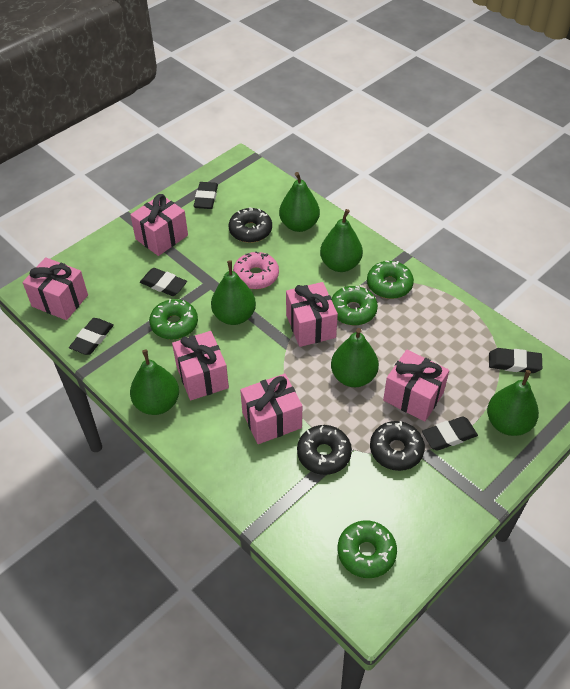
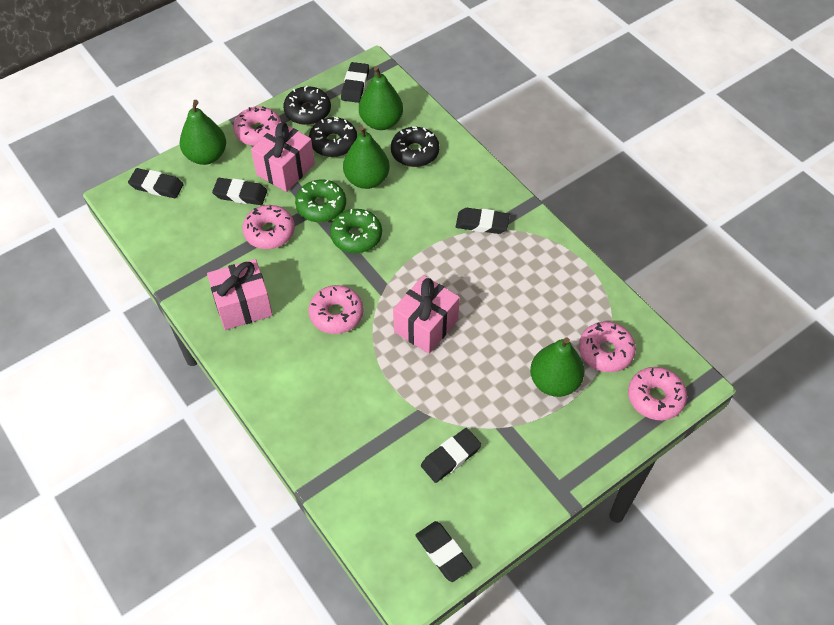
black eraser: [69,318,114,355] [140,268,187,296] [194,182,218,209] [422,417,478,451] [489,348,542,373] = 5 -> [128,168,184,198] [212,178,267,205] [341,62,369,103] [415,521,473,582] [421,428,482,483] [456,208,510,234] = 6
green donut: [149,299,198,340] [331,286,378,325] [338,520,397,578] [367,260,414,299] = 4 -> [295,180,346,222] [330,209,382,253] = 2
green pear: [130,349,179,415] [211,260,256,325] [279,172,320,232] [320,209,363,272] [331,328,379,387] [487,370,539,436] = 6 -> [180,100,226,165] [343,126,390,189] [359,66,403,130] [530,337,584,397] = 4
pink donut: [233,251,279,289] = 1 -> [233,106,281,146] [242,205,295,249] [309,285,364,334] [579,322,636,372] [628,367,687,420] = 5
pink gift: [23,257,88,320] [130,194,188,256] [172,331,229,401] [240,374,302,444] [286,282,338,347] [383,350,449,422] = 6 -> [207,259,273,330] [251,122,315,192] [393,275,460,354] = 3

